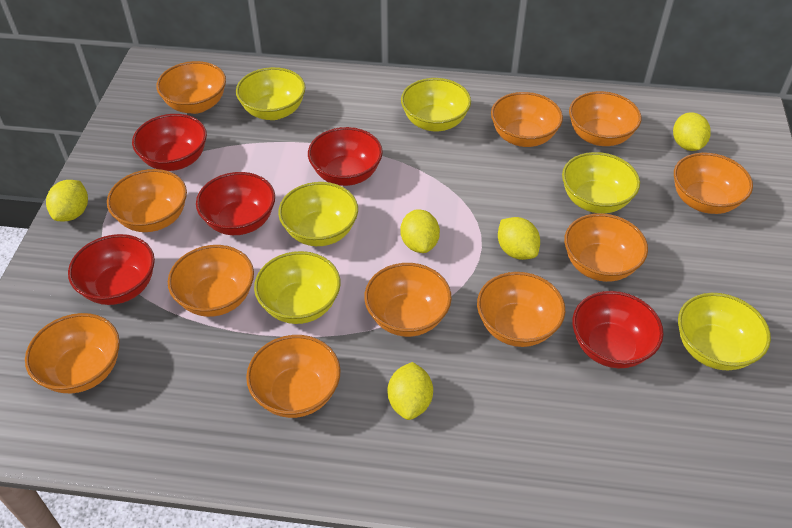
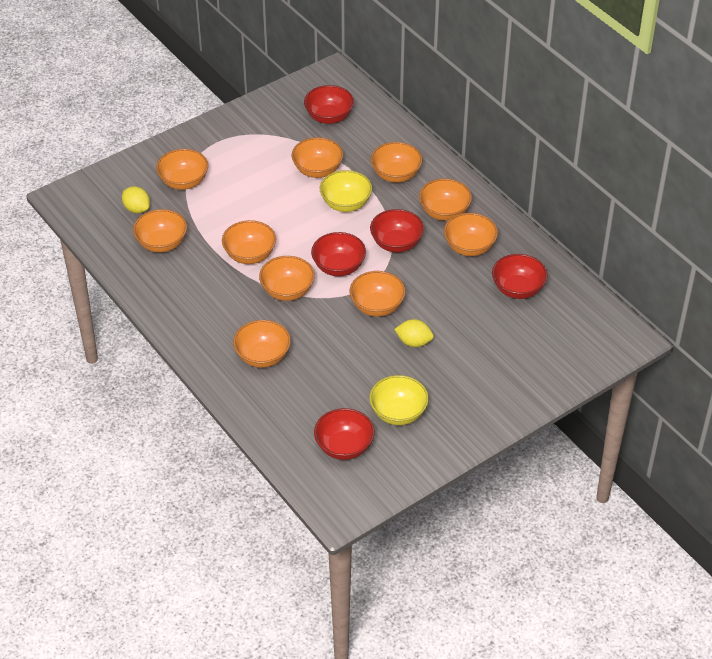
orange bowl: [25,313,120,393] [107,169,187,232] [156,61,226,114] [168,245,254,317] [246,335,341,418] [364,263,452,337] [477,272,565,347] [491,92,563,147] [564,213,648,282] [569,91,641,146] [674,153,753,214] = 11 -> [133,209,187,253] [156,149,208,190] [222,220,276,264] [233,320,291,368] [259,256,315,301] [292,137,343,178] [350,271,406,317] [371,142,422,183] [419,179,472,221] [444,213,498,256] = 10
yellow bowl: [236,67,306,120] [254,251,340,324] [278,182,358,246] [401,78,471,132] [562,152,640,213] [678,293,771,370] = 6 -> [320,170,372,212] [369,375,429,425] = 2
yellow lemon: [46,180,88,221] [388,362,433,420] [400,209,440,253] [498,217,540,260] [673,112,711,151] = 5 -> [122,186,150,213] [394,319,434,347] = 2

